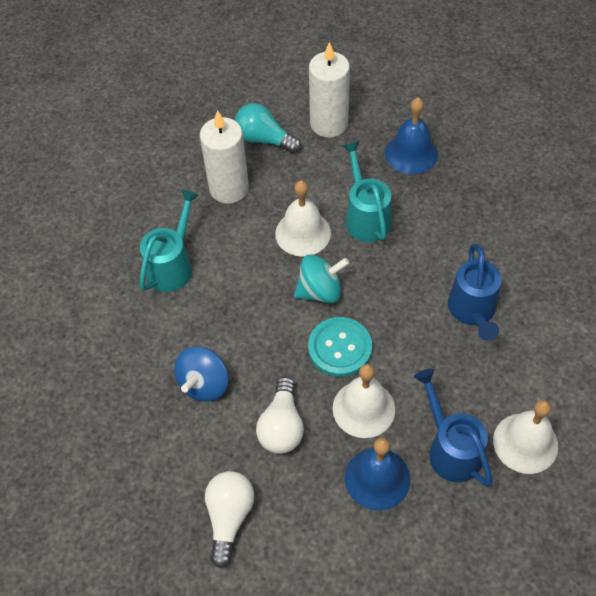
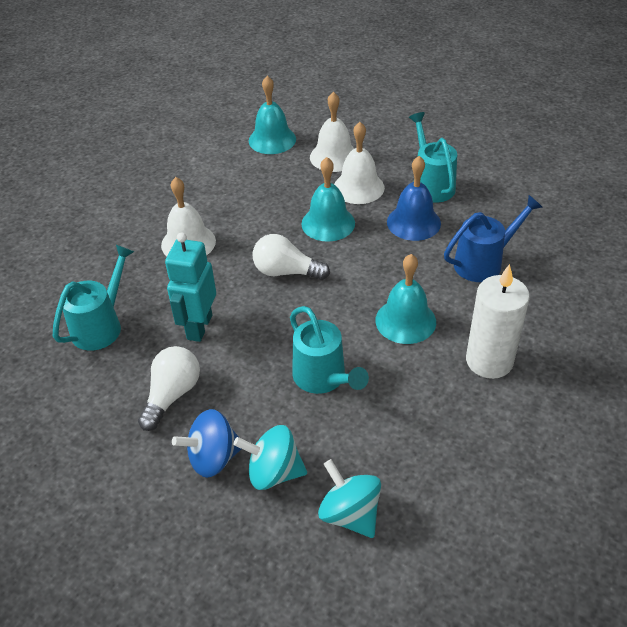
blue bell: [345,438,410,511] [385,98,438,175] = 2 -> [387,156,441,241] = 1
blue watering can: [414,369,493,487] [448,244,502,341] = 2 -> [444,195,543,282] = 1
turquoise bell: none = 0 -> [249,76,296,154] [301,157,355,242] [375,254,436,344] = 3
turquoise button: [308,317,372,377] = 1 -> none = 0
turquoise light bulb: [235,103,301,154] = 1 -> none = 0
turquoise robot: none = 0 -> [165,232,216,342] = 1
turquoise spinning top: [294,254,349,303] = 1 -> [234,425,307,490] [318,459,381,538] = 2
turquoise watering can: [139,190,199,292] [342,141,391,242] = 2 -> [53,245,134,351] [290,306,369,394] [409,112,457,203] = 3
white candle: [200,110,249,204] [309,42,350,138] = 2 -> [466,264,530,379] = 1

